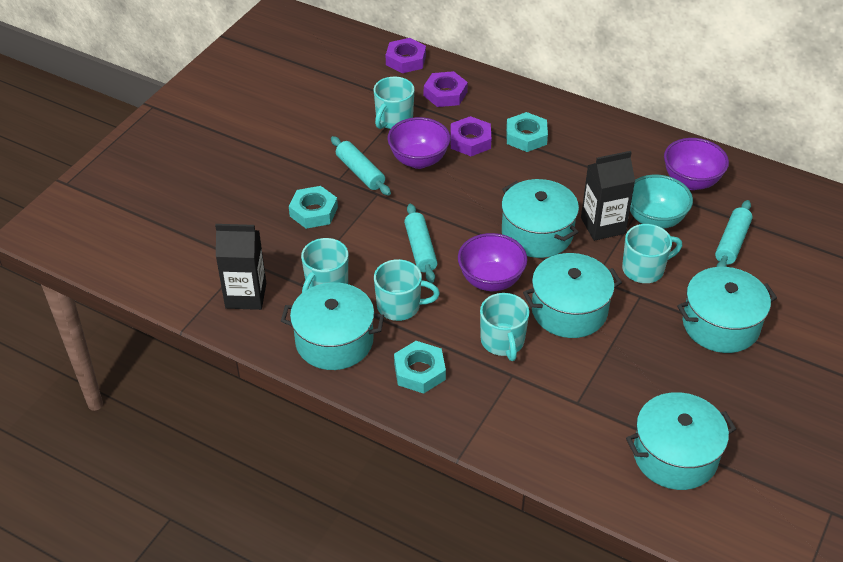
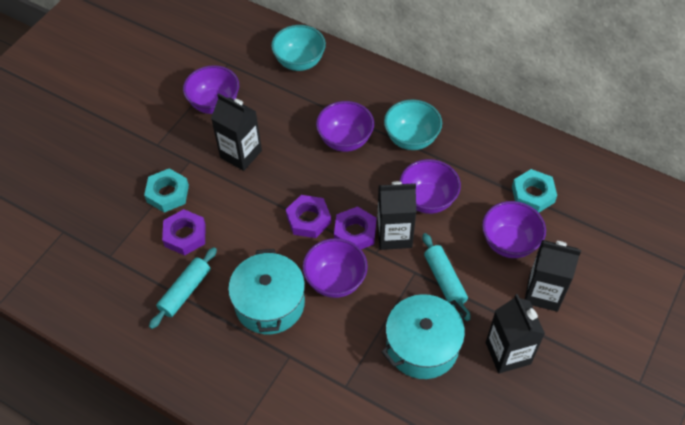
black carton: [215,224,266,310] [581,151,635,241] = 2 -> [211,93,262,171] [377,181,416,250] [486,294,545,373] [525,240,581,312] = 4
purple bowl: [387,117,450,169] [458,233,527,291] [664,138,729,190] = 3 -> [183,65,239,114] [303,238,368,298] [316,101,374,152] [400,159,461,214] [482,201,546,258] = 5
turquoise bowl: [630,175,693,229] = 1 -> [271,25,326,71] [384,99,442,150] = 2
turquoise mug: [301,238,348,293] [374,77,415,129] [374,259,440,321] [480,293,529,361] [622,224,682,283] = 5 -> none = 0
turquoise nut: [289,186,338,229] [394,341,446,394] [506,112,548,152] = 3 -> [144,168,189,213] [512,169,557,213] = 2
turquoise pot: [281,282,384,370] [501,179,579,258] [523,253,622,338] [626,392,736,490] [677,267,777,353] = 5 -> [228,249,305,334] [381,294,467,379] = 2
turquoise rolling pin: [331,136,391,196] [404,204,437,283] [715,200,753,267] = 3 -> [149,247,217,329] [423,233,470,321] = 2

